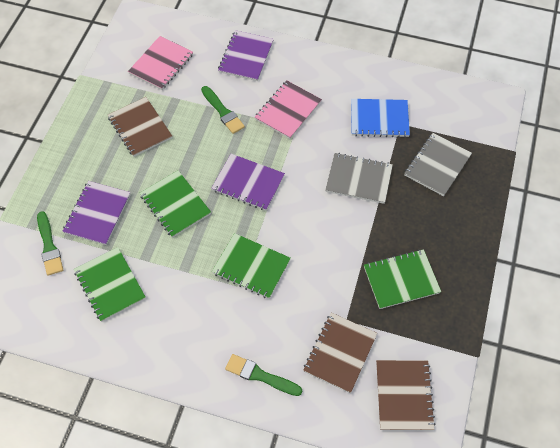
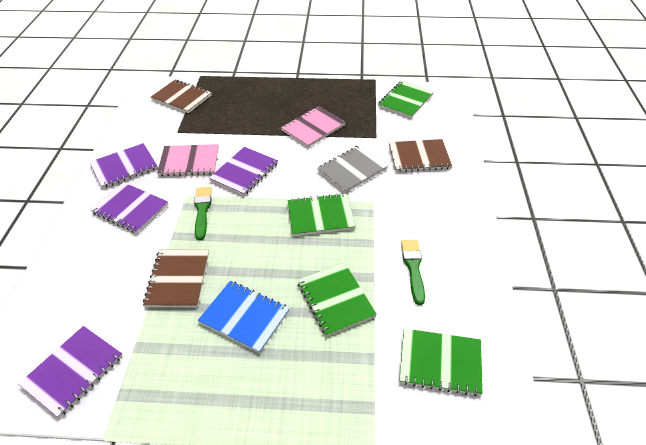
green brush: [37,211,63,276] [201,86,245,134] [225,354,302,396] = 3 -> [194,187,212,240] [401,240,425,305] = 2
grey notebook: [325,153,393,204] [404,133,472,196] = 2 -> [317,145,388,193] = 1
purple notebook: [62,181,131,245] [211,154,285,211] [218,30,274,81] = 3 -> [19,326,122,418] [90,143,158,189] [91,182,169,234] [209,147,278,196] = 4

